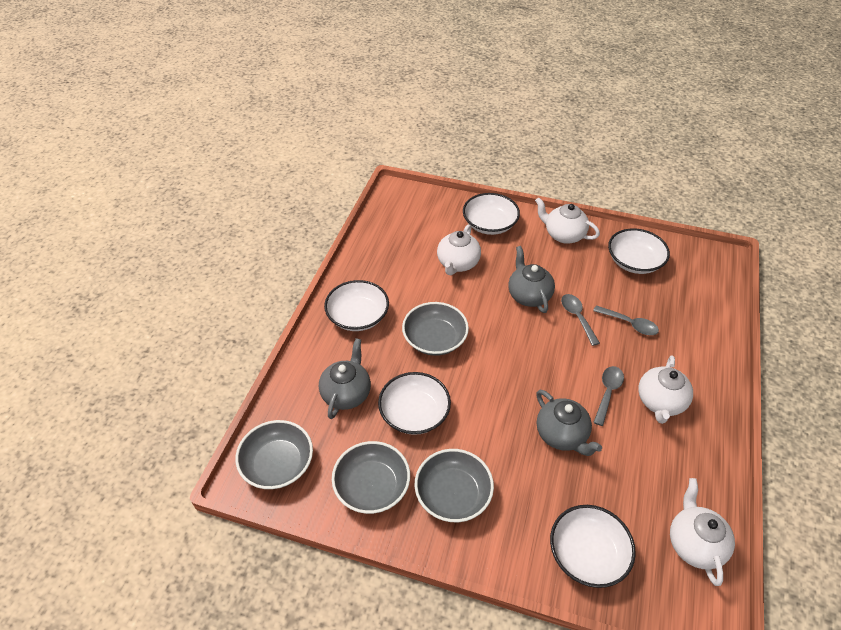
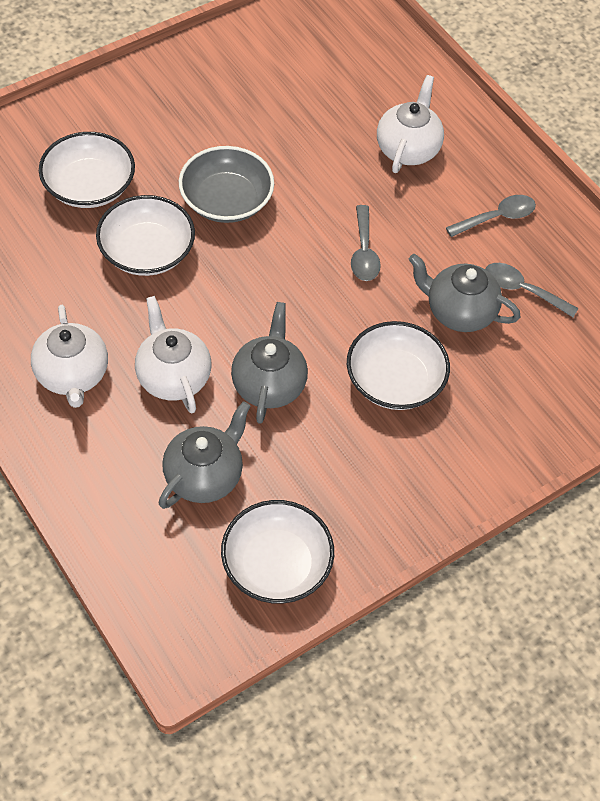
grey bowl: [235,420,313,489] [332,441,410,514] [402,302,469,356] [415,449,494,522] = 4 -> [179,146,274,223] = 1
white bowl: [324,280,389,331] [378,372,451,435] [463,193,520,235] [550,505,636,588] [608,228,670,274] = 5 -> [39,132,135,208] [96,195,195,276] [221,500,334,604] [347,321,450,410] = 4
white teapot: [437,225,481,275] [535,197,600,244] [638,355,693,424] [670,478,735,586] = 4 -> [31,305,108,408] [135,296,211,413] [377,75,444,173] = 3

